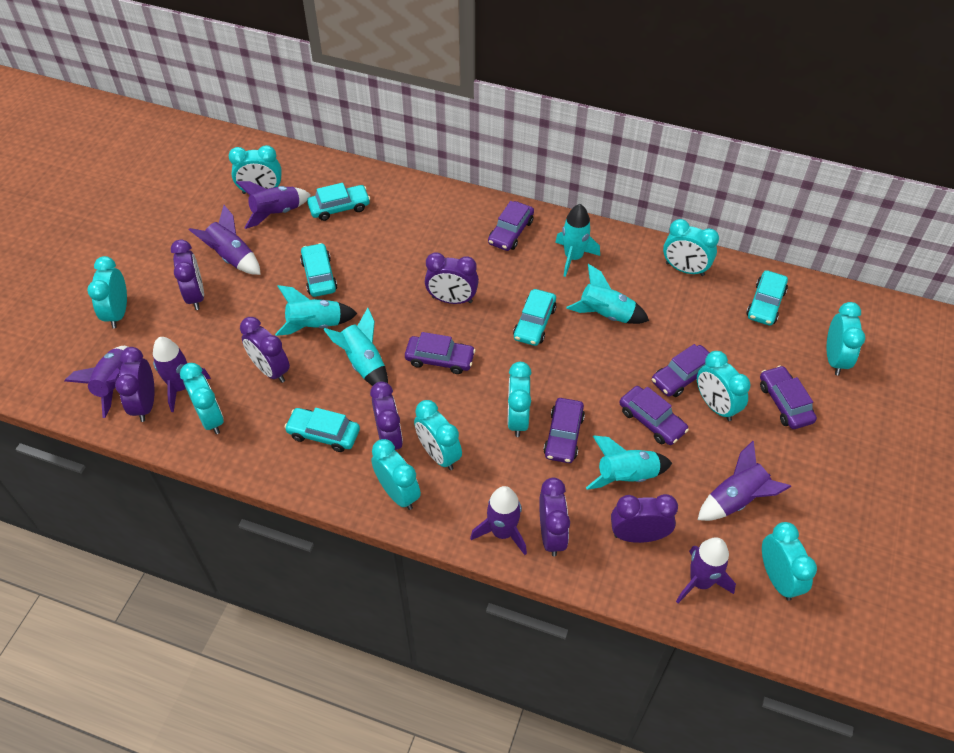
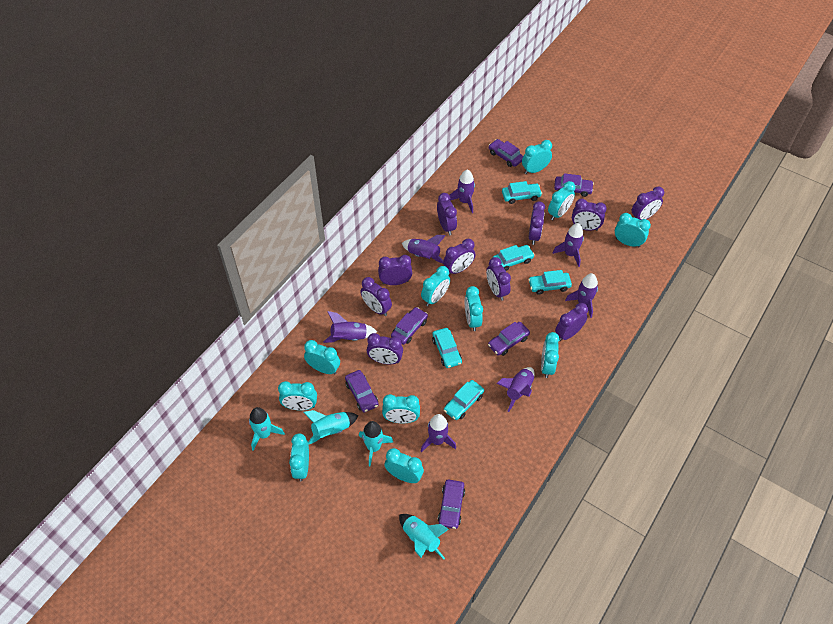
purple clock: [115,347,155,422] [171,240,204,310] [240,317,290,383] [370,382,403,450] [425,252,479,304] [539,478,570,557] [611,494,678,543] = 7 -> [361,277,392,316] [367,333,403,364] [378,255,412,285] [437,193,457,235] [443,239,475,275] [486,257,511,301] [529,201,545,245] [555,303,588,341] [572,199,607,231] [632,187,664,220] = 10
turquoise clock: [87,256,127,328] [180,363,224,434] [228,145,282,194] [371,439,421,510] [414,400,462,470] [508,362,532,437] [663,219,719,276] [697,351,750,421] [762,522,817,601] [827,302,866,375] = 10 -> [278,381,317,411] [289,434,309,481] [304,340,340,374] [382,394,420,423] [384,448,424,483] [421,266,450,306] [465,286,483,331] [522,140,552,174] [541,332,560,378] [548,181,575,220] [615,213,651,248] = 11
turquoise rocket: [275,285,358,336] [323,308,388,386] [555,204,600,277] [566,264,649,324] [586,436,672,490] = 5 -> [249,407,285,451] [303,410,358,445] [359,421,393,467] [399,514,449,559] = 4

